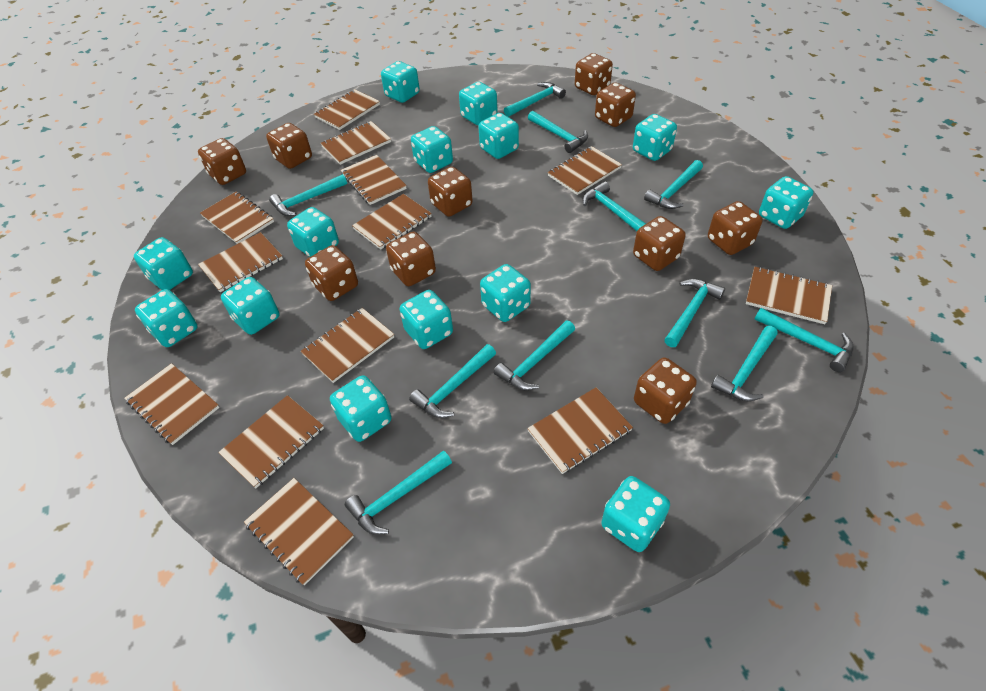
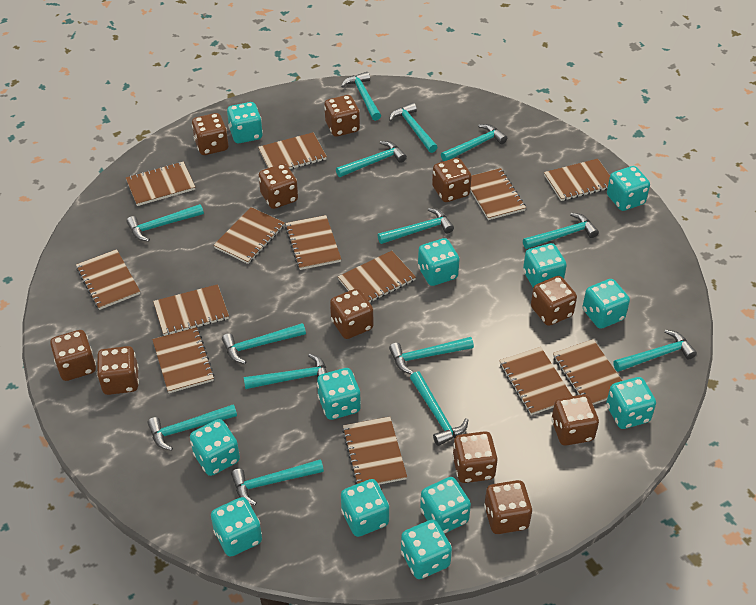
brown dice: [198,138,246,185] [266,123,312,169] [305,245,358,301] [386,232,436,286] [428,166,473,217] [575,53,613,95] [595,83,636,127] [633,216,686,271] [634,357,697,424] [708,201,763,255] = 10 -> [50,330,96,381] [97,346,139,395] [192,113,228,155] [259,163,298,209] [324,95,360,137] [330,288,373,339] [432,158,471,202] [452,431,498,483] [484,480,533,534] [531,276,577,326] [551,394,599,446] = 11
turquoise dice: [134,237,193,290] [135,289,198,347] [221,277,279,335] [287,207,339,257] [330,375,391,442] [381,61,420,103] [399,290,453,349] [411,126,453,173] [459,82,498,125] [478,113,519,159] [480,264,531,322] [601,476,670,552] [633,114,677,161] [759,176,814,229] = 14 -> [190,419,240,476] [211,497,262,557] [227,102,263,143] [317,368,361,420] [341,479,389,537] [401,519,452,579] [418,238,460,286] [420,477,471,534] [523,243,567,288] [582,279,630,329] [606,377,656,429] [607,166,650,211] = 12
turquoise hammer: [269,174,347,216] [345,451,452,535] [409,344,496,418] [494,320,575,390] [504,82,566,117] [528,111,588,153] [583,181,646,231] [644,160,703,209] [664,279,725,347] [711,326,778,401] [754,308,854,372] = 11 -> [127,204,204,241] [147,404,237,451] [222,323,306,364] [231,459,324,505] [244,353,327,389] [336,141,407,177] [341,72,381,121] [377,208,454,244] [389,103,438,153] [389,337,474,374] [410,371,468,446] [441,124,507,161] [523,213,599,249] [613,330,697,372] = 14

